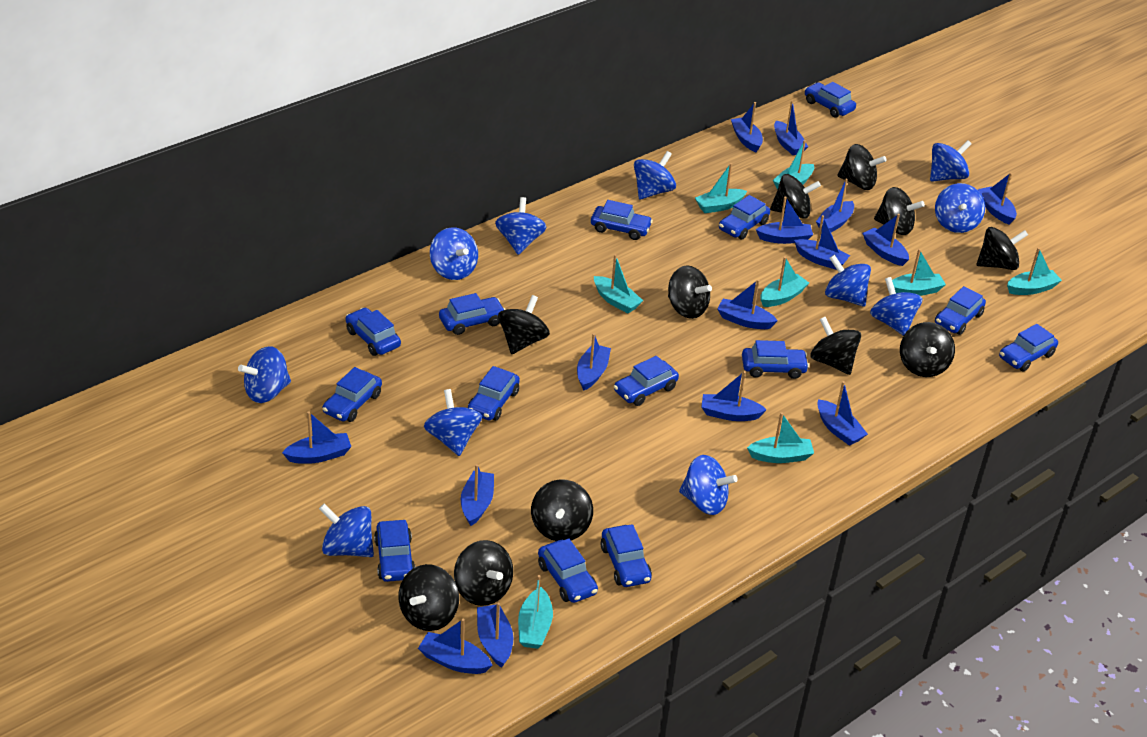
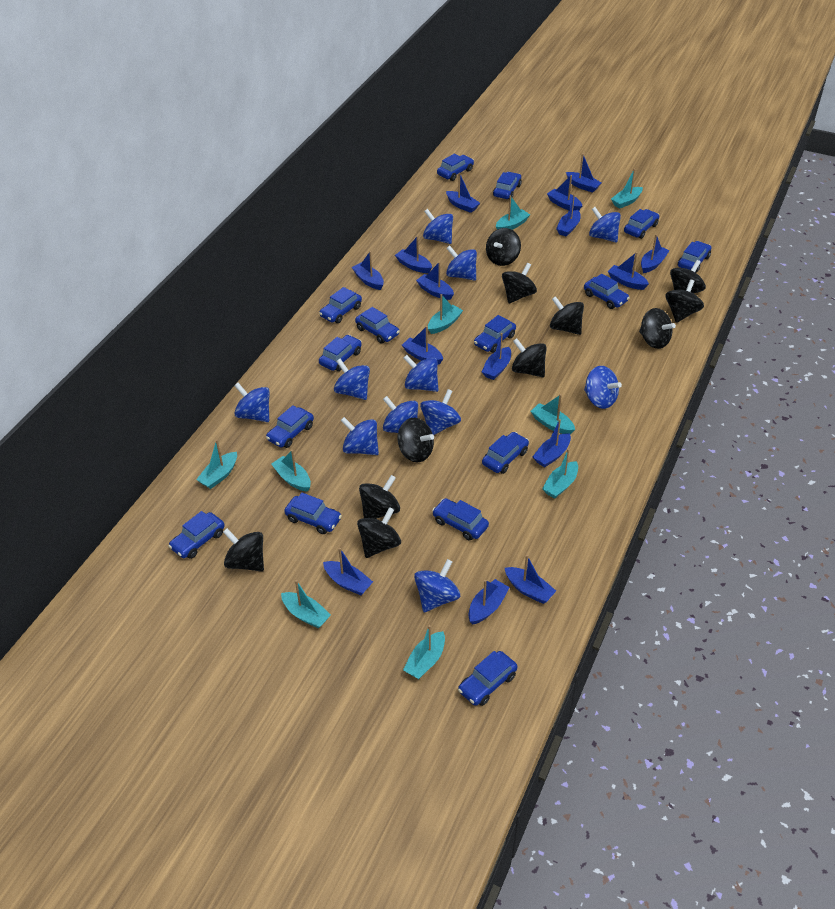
blue car: [322,367,382,422] [346,308,401,356] [374,520,415,582] [439,293,506,335] [468,366,520,421] [538,538,598,603] [591,200,653,240] [600,524,652,587] [614,356,679,406] [719,195,770,240] [742,340,809,379] [805,82,856,118] [935,286,986,335] [999,324,1058,372] = 14 -> [168,511,225,559] [266,405,314,448] [284,493,342,534] [319,287,362,323] [319,335,362,371] [355,307,400,343] [432,498,489,541] [437,154,474,181] [458,651,518,706] [474,315,516,353] [482,432,529,474] [493,172,522,199] [584,273,630,309] [624,209,659,239] [678,241,711,272] = 15
turquoise boat: [518,575,553,649] [594,254,643,313] [695,163,747,213] [747,412,814,463] [761,256,809,307] [773,140,814,189] [892,249,946,296] [1007,248,1062,295] = 8 -> [196,439,237,489] [271,450,311,492] [281,580,331,629] [403,625,445,679] [428,294,463,334] [496,195,530,230] [530,394,575,434] [542,449,578,498] [611,169,643,209] = 9

